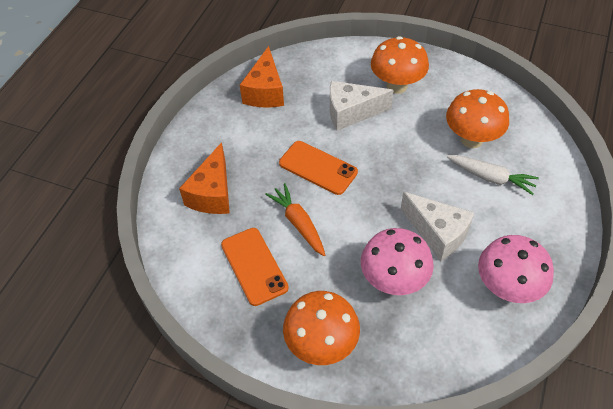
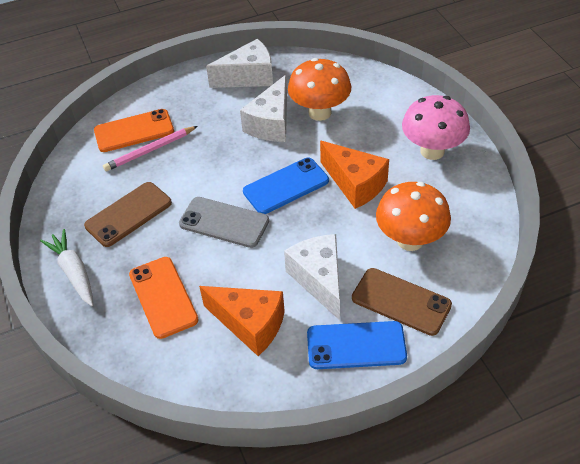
blue phone: none = 0 -> [243,158,329,214] [307,321,407,369] = 2
brown phone: none = 0 -> [84,182,172,247] [352,268,452,336] = 2
grey phone: none = 0 -> [179,197,269,248] = 1
orange carrot: [265,183,325,256] = 1 -> none = 0
orange mushroom: [283,291,360,365] [371,36,429,94] [446,89,509,148] = 3 -> [288,58,351,121] [376,182,451,251] = 2
pink mushroom: [361,228,434,295] [478,235,554,303] = 2 -> [402,95,470,160] = 1
pink pencil: none = 0 -> [103,126,198,171] = 1
white cheese: [330,81,394,131] [401,192,474,262] = 2 -> [206,39,273,88] [240,75,287,142] [284,234,340,320] = 3

